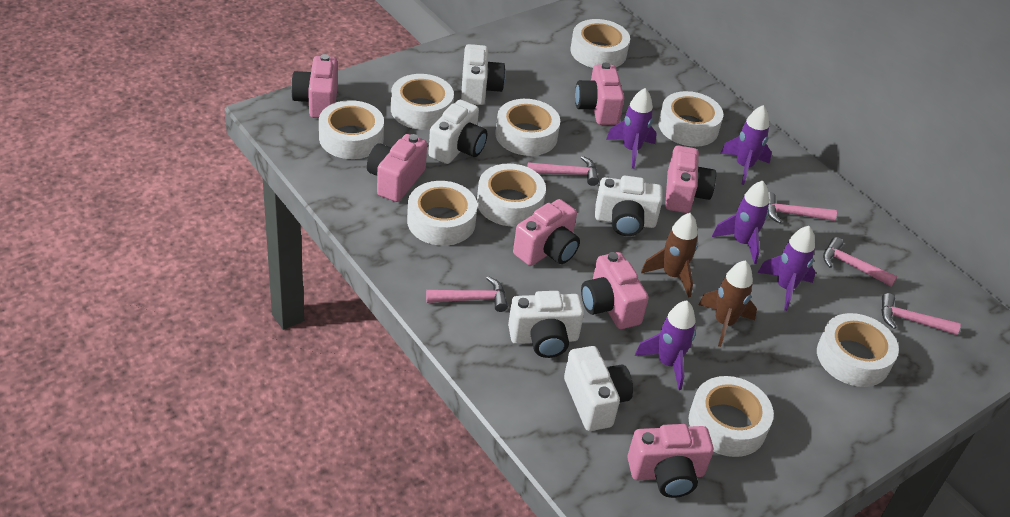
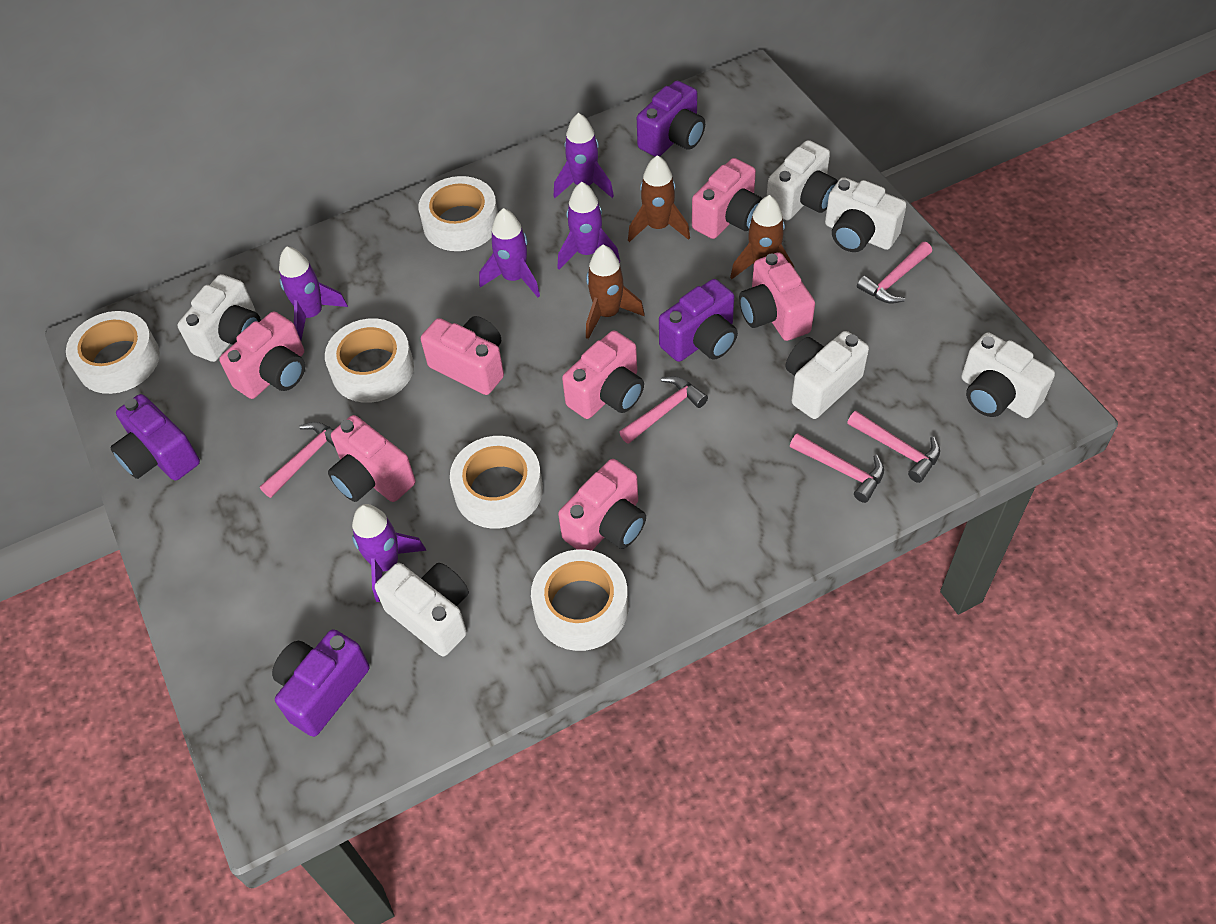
brown rocket: [641,213,698,298] [698,260,757,347] = 2 -> [586,245,645,339] [628,155,690,242] [730,195,794,279] = 3
purple camera: none = 0 -> [110,394,200,481] [272,629,370,737] [637,81,705,157] [659,279,738,362] = 4
white camera: [428,100,487,164] [461,44,506,105] [508,291,584,358] [564,346,633,431] [595,176,663,236] = 5 -> [177,274,261,362] [375,563,469,656] [767,140,838,220] [786,331,869,419] [825,177,907,252] [961,332,1055,418] = 6
white tape: [319,100,384,159] [391,74,454,130] [407,181,477,246] [477,163,546,226] [495,99,560,156] [570,19,630,68] [658,91,723,147] [689,376,774,457] [817,313,899,387] = 9 -> [66,311,160,394] [325,319,414,403] [419,176,498,251] [450,436,543,529] [531,549,628,651] = 5

